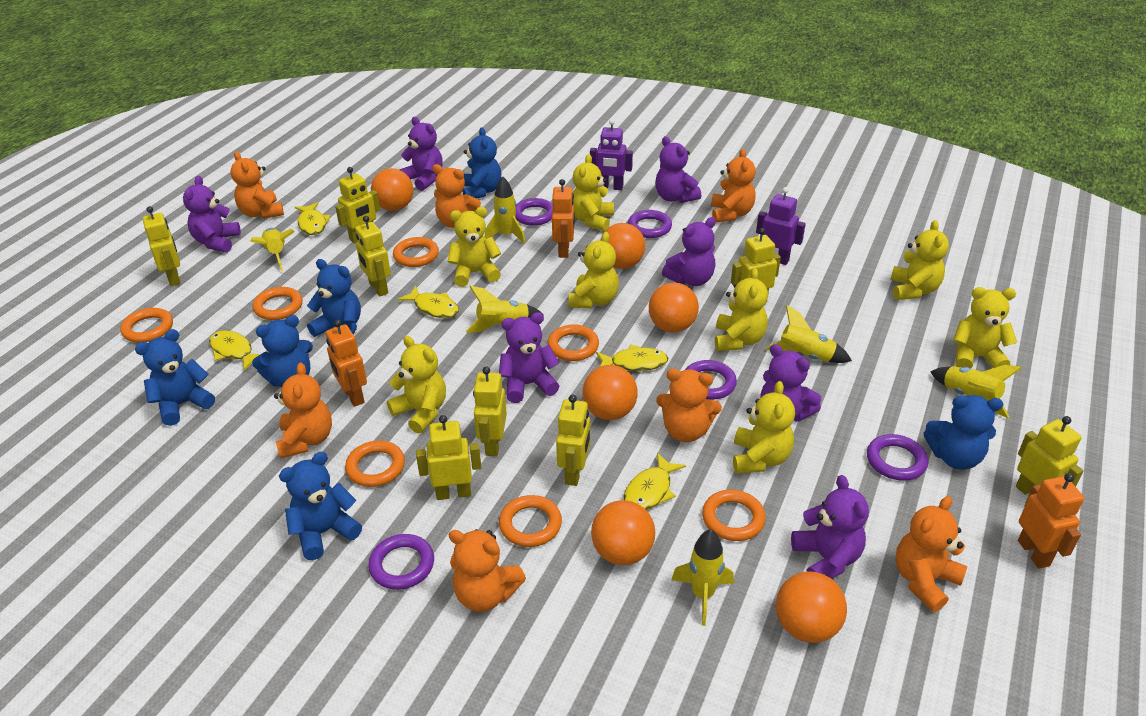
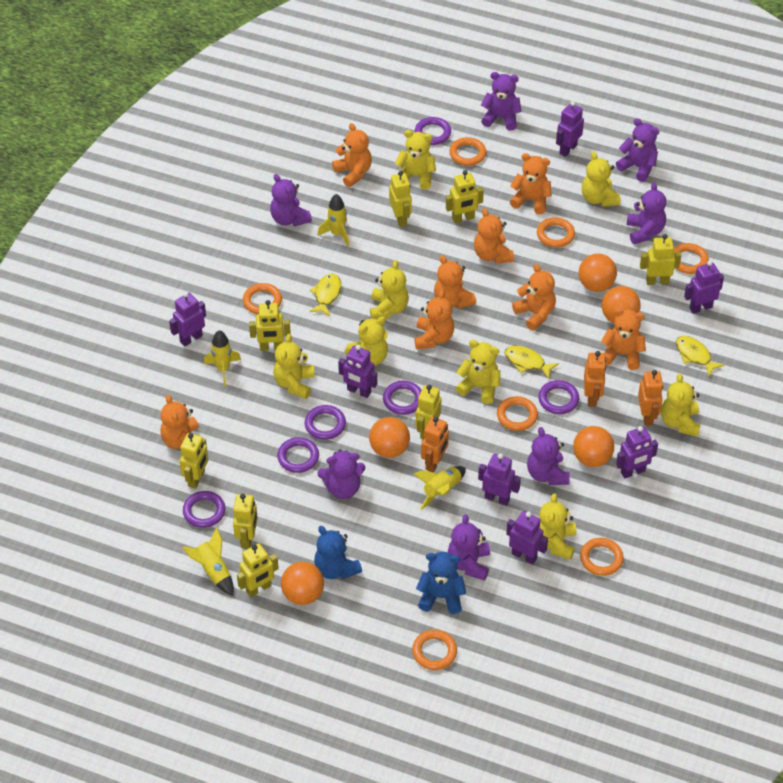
blue teddy bear: [135,329,215,426] [252,315,313,387] [279,452,362,560] [307,259,361,337] [463,127,501,199] [924,395,1004,470] = 6 -> [314,526,362,579] [416,552,466,614] = 2
orange ball: [371,168,413,211] [582,365,637,420] [591,500,655,565] [600,223,645,269] [649,282,699,333] [776,571,847,643] = 6 -> [281,562,324,605] [369,417,410,458] [573,426,614,467] [579,254,617,292] [602,286,641,323] = 5
orange teddy bear: [230,151,284,219] [274,363,332,459] [432,164,481,228] [449,529,526,612] [656,369,722,442] [711,149,756,222] [895,496,967,612] = 7 -> [160,395,199,449] [332,123,372,187] [415,290,454,349] [434,255,476,309] [474,208,514,264] [510,153,552,214] [512,264,556,331] [601,308,646,370] = 8
purple ring: [368,534,434,590] [515,198,553,226] [628,210,672,238] [685,360,737,400] [867,434,928,481] = 5 -> [183,491,226,528] [277,437,319,473] [305,405,346,440] [383,381,421,415] [415,117,451,145] [538,380,579,414] = 6
purple robot: [590,119,633,190] [756,187,806,265] = 2 -> [169,292,206,347] [338,345,377,398] [478,453,521,506] [506,511,548,564] [556,101,584,157] [616,426,658,478] [684,261,724,314] = 7
yellow fish: [209,330,260,371] [295,202,331,235] [398,286,459,318] [596,345,668,371] [624,453,686,511] = 5 -> [309,274,341,316] [504,346,559,379] [676,336,725,377] = 3
yellow rocket: [250,228,295,271] [466,286,544,333] [485,176,525,244] [672,529,734,626] [766,305,852,363] [931,365,1022,418] = 6 -> [182,528,234,596] [204,330,241,386] [317,194,349,247] [414,466,466,510] = 4

